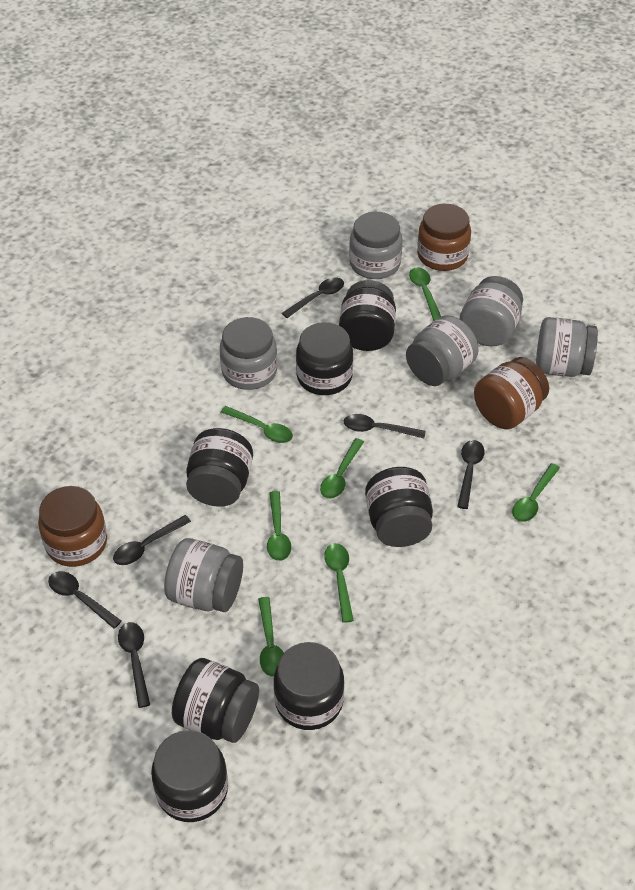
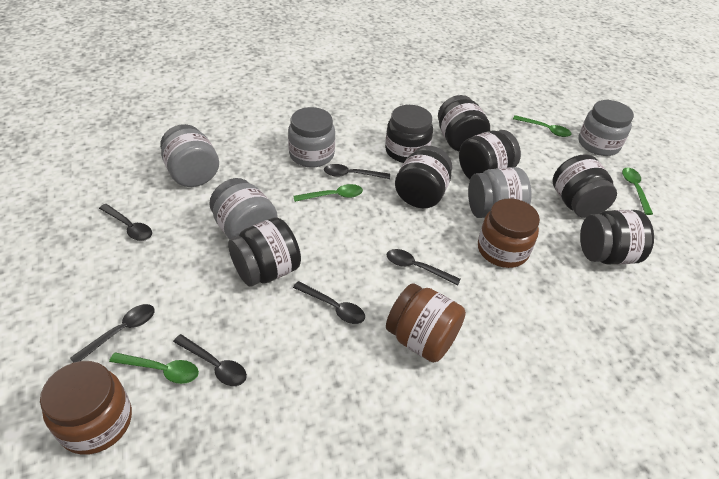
green spoon: [221,406,293,443] [258,597,284,677] [267,491,291,561] [320,438,364,499] [324,543,354,623] [409,267,441,321] [512,463,560,522] = 7 -> [109,352,199,384] [294,184,363,202] [513,115,571,137] [622,168,653,215] = 4
grey jar: [164,538,243,612] [220,317,277,390] [349,212,402,279] [406,315,479,386] [460,276,523,346] [536,317,598,377] = 6 -> [160,124,219,187] [209,178,278,240] [288,107,335,167] [468,167,531,218] [578,100,634,156] = 5

